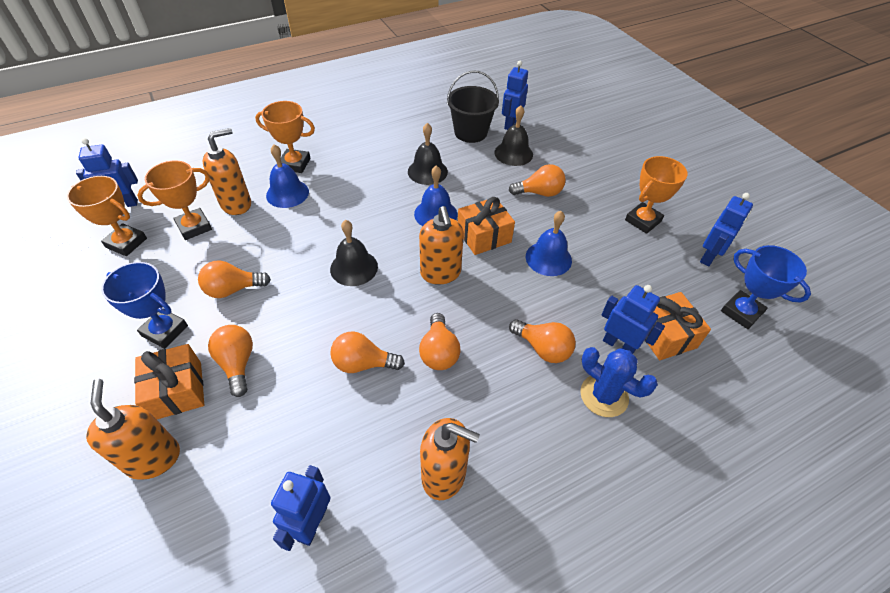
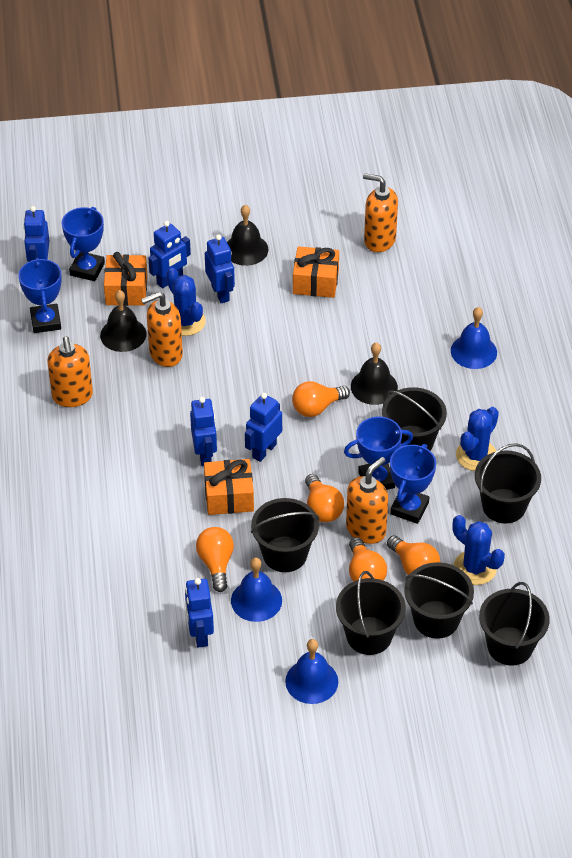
black bucket: [447,70,499,143] = 1 -> [251,498,319,572] [336,571,406,655] [382,387,447,451] [404,562,474,639] [475,443,541,523] [479,582,550,666] = 6
blue cactus: [580,347,658,417] = 1 -> [166,268,206,336] [452,515,505,585] [456,407,499,471] = 3
blue robot: [76,138,138,207] [271,465,331,551] [502,61,528,130] [602,285,665,354] [700,193,753,266] = 5 -> [23,206,50,262] [148,221,191,288] [185,578,214,648] [190,397,217,466] [205,234,235,303] [245,393,282,462] = 6
blue trophy: [101,262,188,349] [721,245,811,329] = 2 -> [18,258,62,333] [62,207,105,281] [344,416,413,490] [390,444,436,524] = 4
orange light bulb: [198,261,271,298] [208,325,253,397] [330,331,405,373] [419,313,460,370] [509,164,566,197] [509,319,576,363] = 6 -> [196,527,234,592] [292,381,350,417] [305,474,344,522] [349,537,387,582] [387,535,440,575] = 5
orange trophy: [67,176,147,256] [137,161,212,240] [255,101,315,173] [625,156,688,234] = 4 -> none = 0

